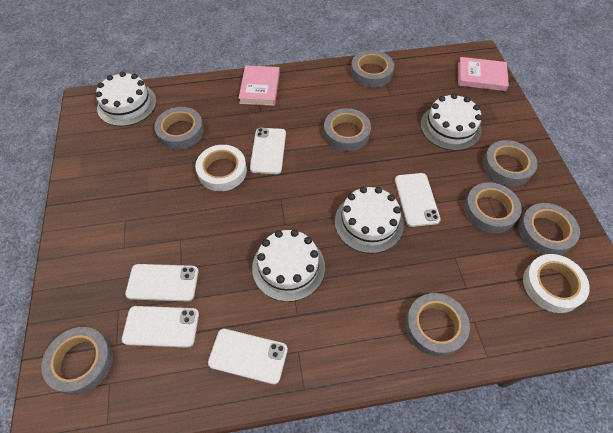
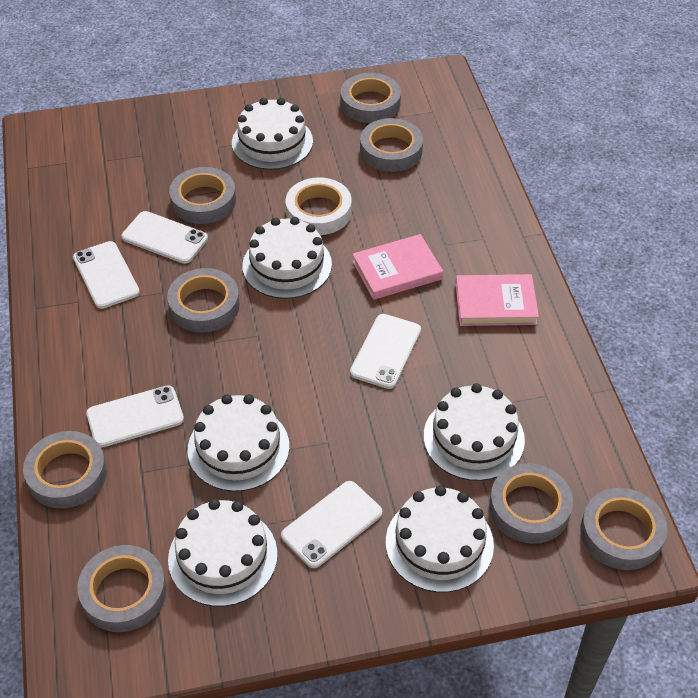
white cake: [95,72,157,126] [252,229,325,302] [335,186,404,254] [421,93,482,151] = 4 -> [168,499,277,607] [188,394,289,492] [232,98,313,170] [242,217,332,299] [386,485,494,593] [424,383,525,481] = 6
white tape: [195,145,247,191] [523,254,590,313] = 2 -> [286,178,352,235] = 1

